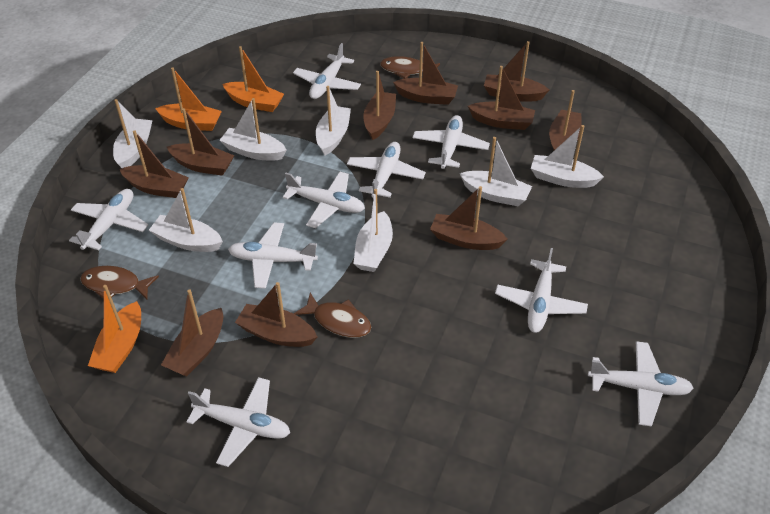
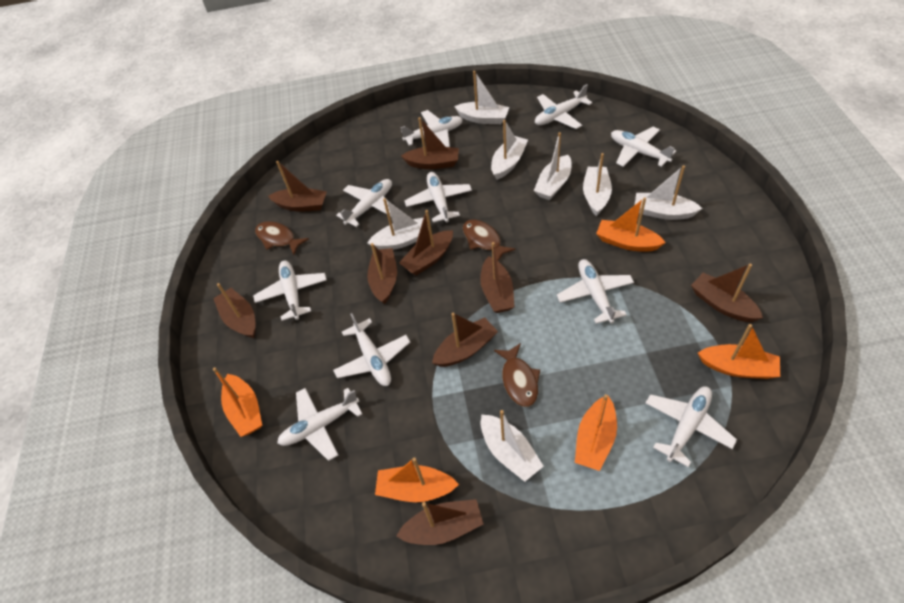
brown boat: [120,130,189,198] [161,289,223,377] [167,108,234,176] [235,282,317,347] [363,71,396,140] [393,42,458,105] [430,186,508,250] [468,66,535,130] [484,41,549,102] [549,90,582,151] = 10 -> [213,283,256,338] [268,161,327,212] [367,243,397,304] [396,499,484,545] [399,210,453,275] [401,117,459,169] [432,313,498,367] [480,242,515,313] [691,264,763,322] = 9
orange boat: [88,285,141,373] [155,67,222,131] [223,46,284,112] = 3 -> [213,368,262,437] [375,457,459,502] [575,394,617,471] [596,197,666,252] [698,324,780,379] = 5
white plane: [69,189,148,250] [187,377,290,467] [228,222,318,289] [283,171,365,228] [293,43,361,99] [347,142,426,198] [413,115,490,169] [495,248,588,333] [588,341,694,427] = 9 -> [253,260,327,321] [277,388,362,461] [333,313,410,386] [336,179,392,227] [400,110,463,147] [404,172,472,223] [535,84,592,129] [557,259,634,324] [611,127,676,167] [646,386,737,467] = 10

